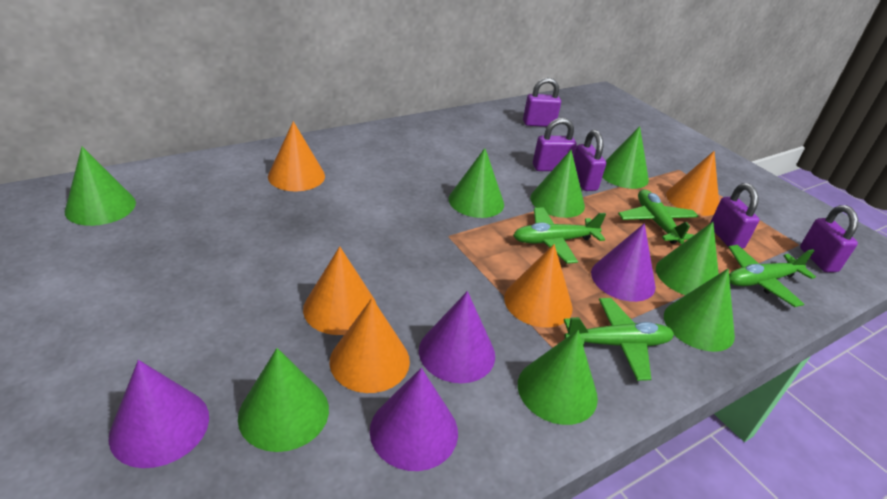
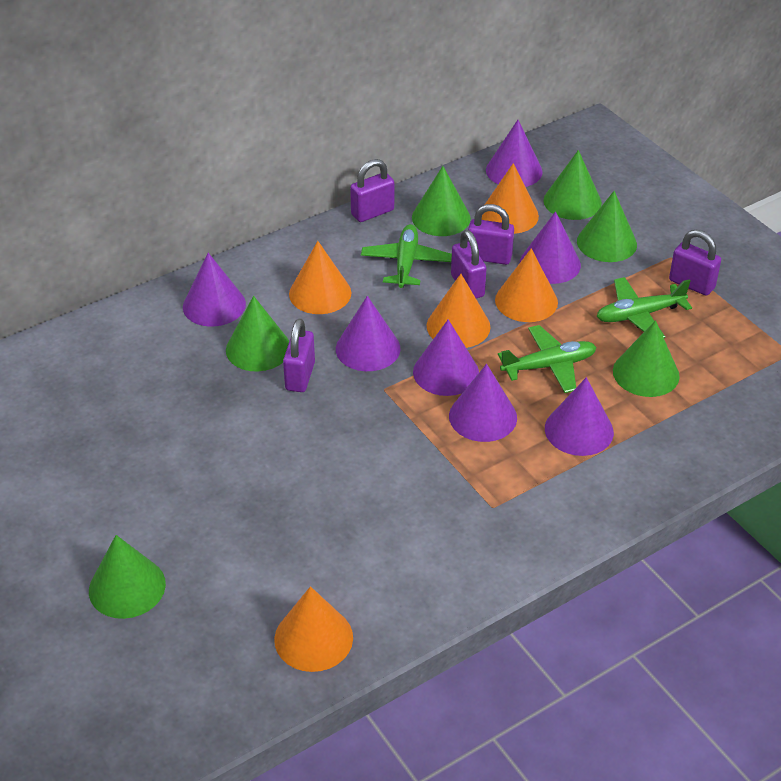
green cone: [65,146,136,226] [238,348,329,452] [449,148,504,218] [518,330,598,425] [530,150,585,218] [602,126,649,189] [656,222,719,295] [664,269,735,352] = 8 -> [89,535,166,619] [226,296,289,372] [412,166,471,236] [543,150,602,220] [577,191,637,262] [613,320,680,397] = 6
green plane: [513,207,606,264] [564,298,674,381] [618,189,699,244] [728,245,816,307] = 4 -> [361,224,452,288] [498,325,597,393] [596,277,692,338] = 3
purple cone: [109,360,209,468] [370,368,458,471] [419,291,495,383] [591,223,656,302] = 4 -> [183,253,246,327] [336,296,401,371] [413,320,479,396] [449,364,517,442] [486,120,542,187] [520,211,581,284] [545,377,614,456] = 7

